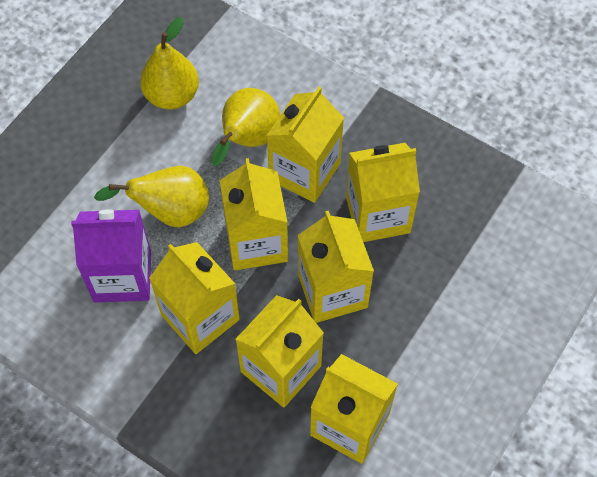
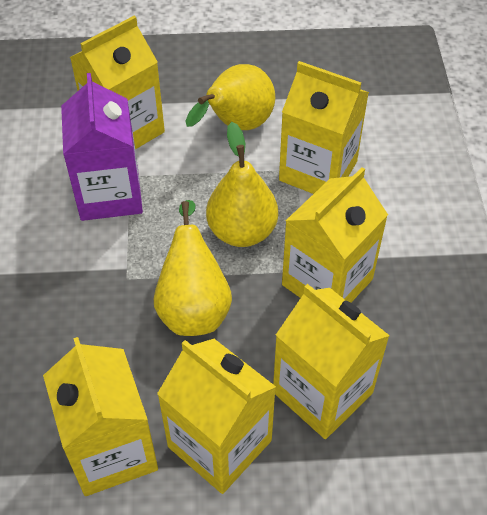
yellow carton: [149,242,240,354] [220,158,288,270] [235,295,324,408] [266,87,344,203] [298,211,374,323] [310,354,398,464] [346,143,420,242] = 7 -> [43,337,158,496] [70,16,165,149] [157,339,276,494] [273,284,390,439] [279,61,369,194] [282,168,388,302] = 6

